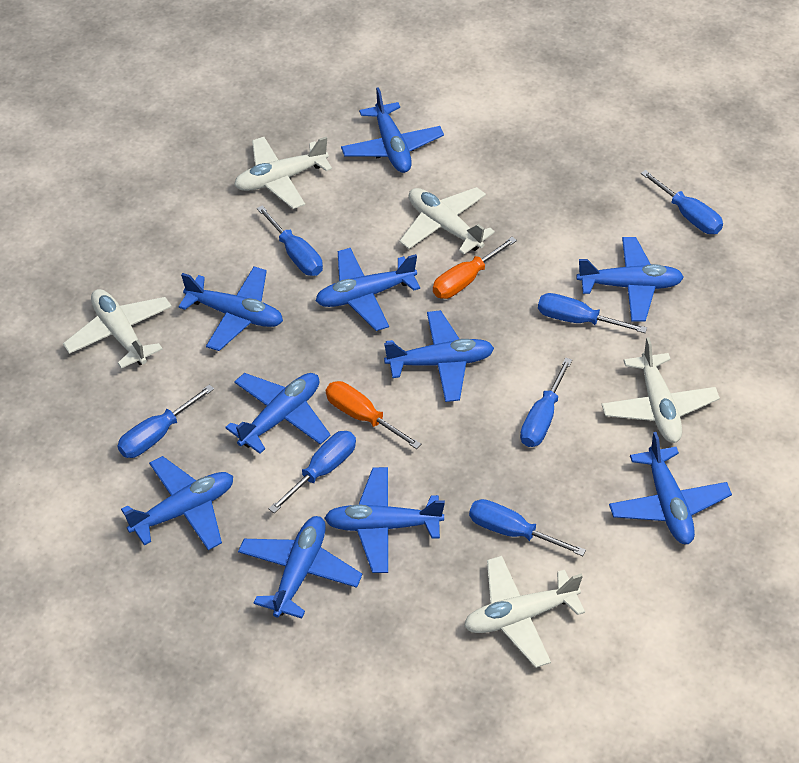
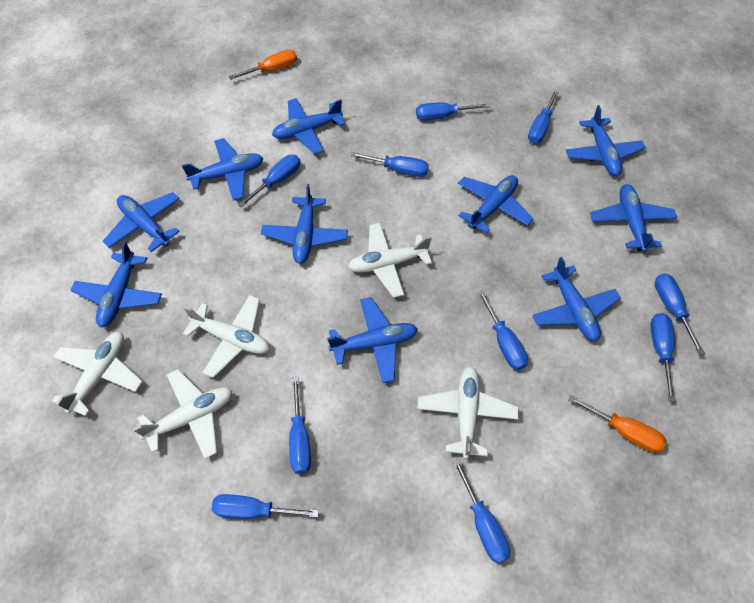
blue screwdriver: [118,384,214,458] [257,206,323,276] [269,431,356,513] [469,499,586,556] [520,357,572,447] [538,293,647,333] [641,170,723,234] = 7 -> [212,494,319,519] [238,155,300,207] [289,377,311,474] [351,152,428,177] [416,102,490,121] [453,459,510,564] [477,290,528,370] [528,89,559,144] [650,313,675,402] [655,273,705,355] = 10

